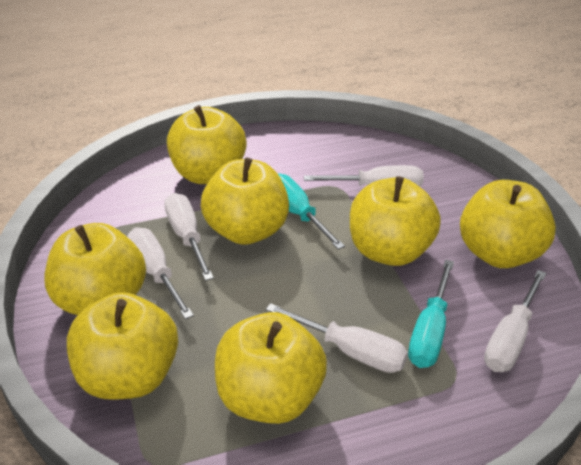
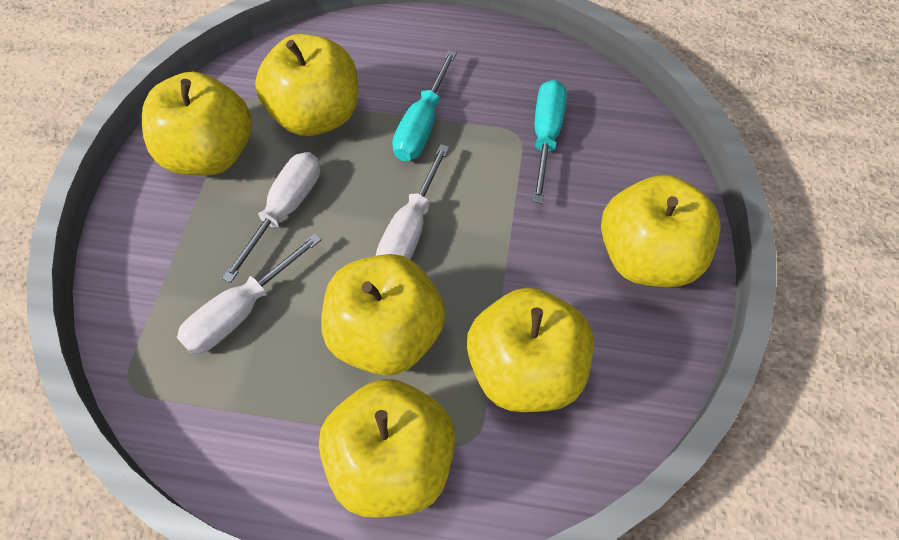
white screwdriver: [127,227,194,319] [164,193,214,281] [266,303,408,373] [304,165,424,187] [484,270,546,372] = 5 -> [177,233,322,354] [222,152,320,283] [376,144,449,260] = 3
yellow apple: [44,223,146,315] [67,292,178,400] [167,105,247,184] [201,157,289,245] [215,312,327,424] [350,176,441,266] [460,180,556,268] = 7 -> [142,72,252,176] [255,34,358,136] [319,379,455,518] [321,254,445,375] [467,288,594,412] [601,175,721,287] = 6

